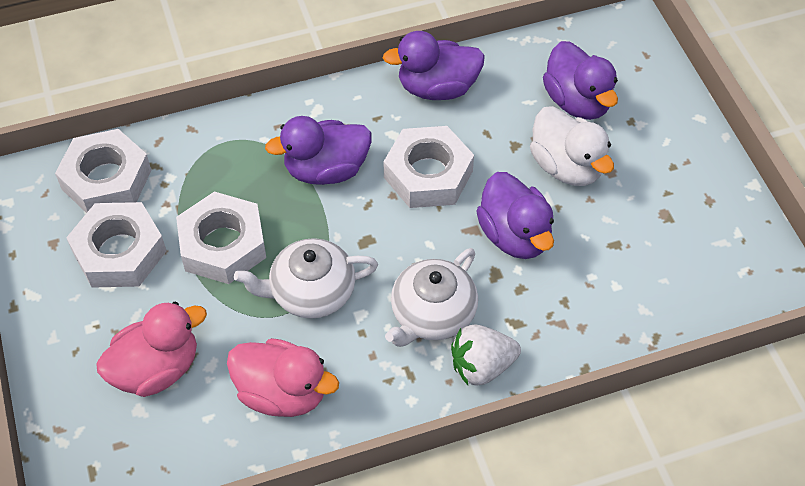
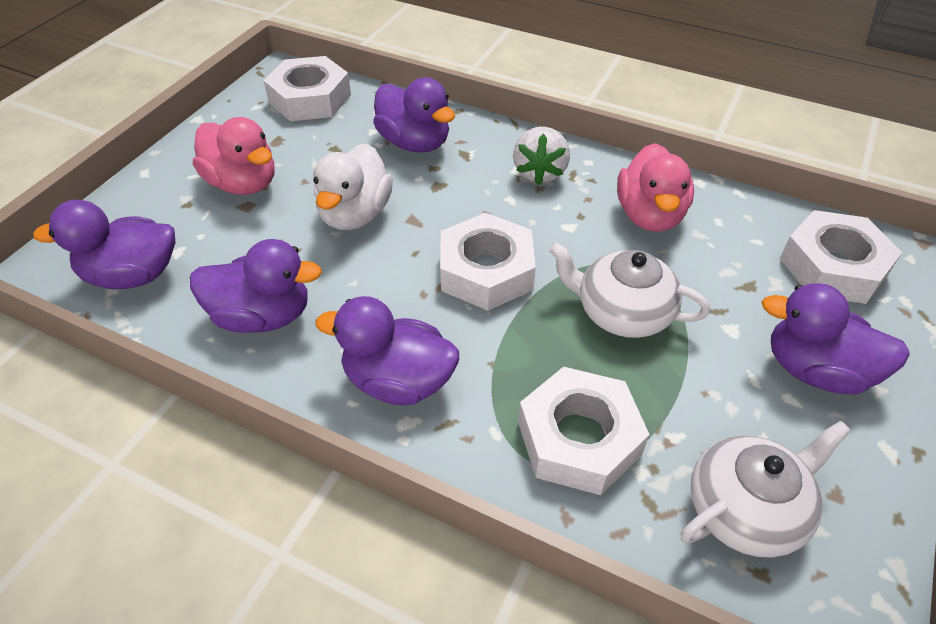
purple duck: [265,116,372,185] [383,31,485,100] [476,172,554,259] [543,41,618,120] = 4 -> [33,200,175,289] [190,239,322,333] [315,296,459,405] [373,77,455,153] [762,283,910,394] = 5

